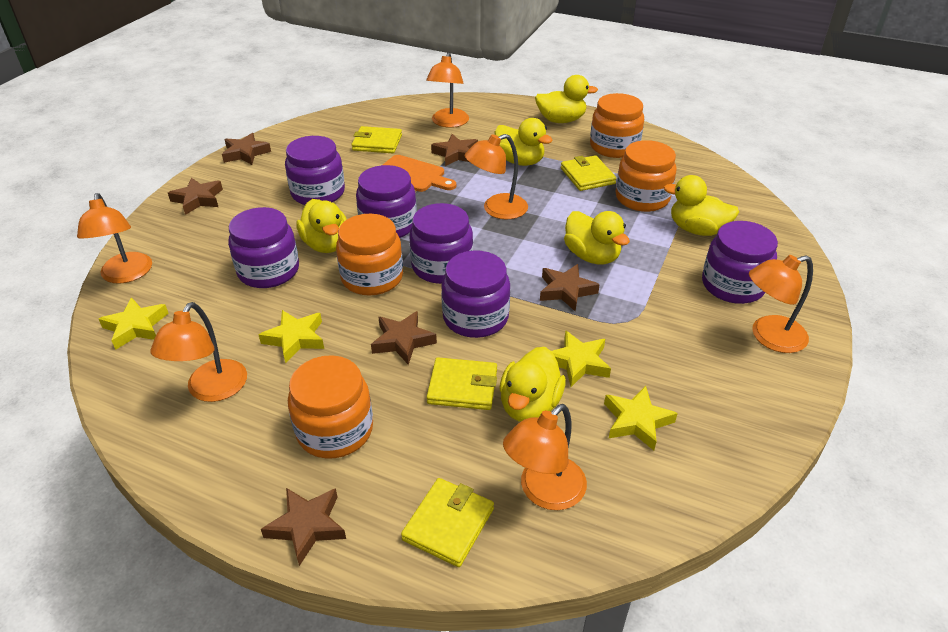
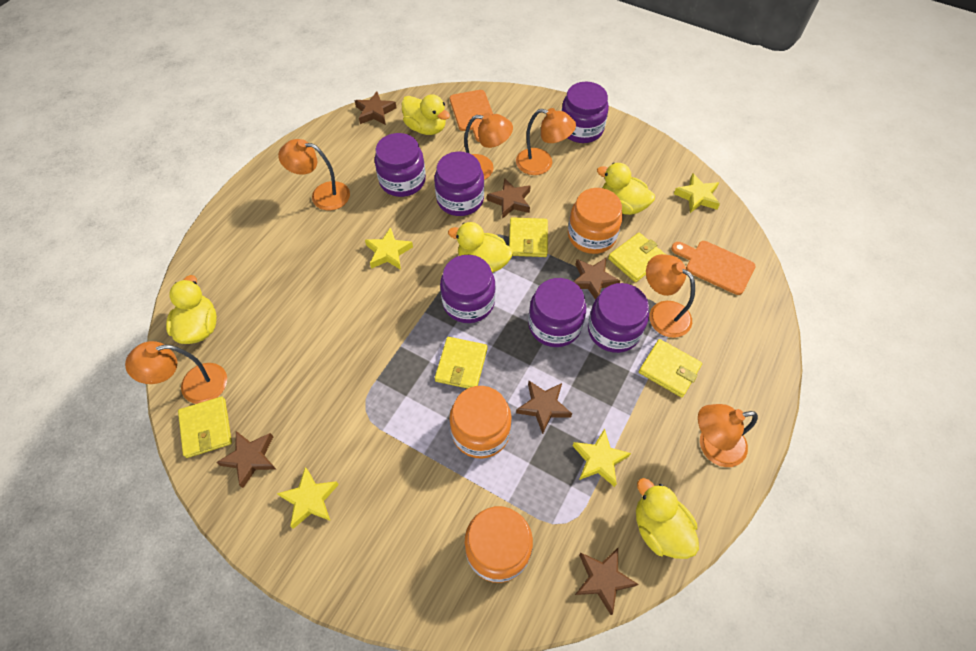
orange cutting board: [383,155,456,192] = 1 -> [450,90,493,142] [671,241,756,295] = 2
orange jar: [288,355,373,459] [336,214,403,296] [590,93,644,158] [615,140,677,212] = 4 -> [449,386,512,459] [464,506,533,583] [568,188,623,254] = 3
yellow duck: [297,199,347,253] [495,118,552,166] [499,347,566,422] [535,75,598,123] [564,211,630,264] [664,175,739,236] = 6 -> [166,275,217,344] [402,94,450,135] [448,222,513,273] [597,163,655,215] [636,478,699,559] = 5
yellow wallet: [351,126,402,153] [401,478,494,567] [427,357,497,410] [561,155,617,191] = 4 -> [178,397,232,458] [435,337,487,389] [509,217,548,257] [608,233,666,282] [639,339,702,397] = 5

